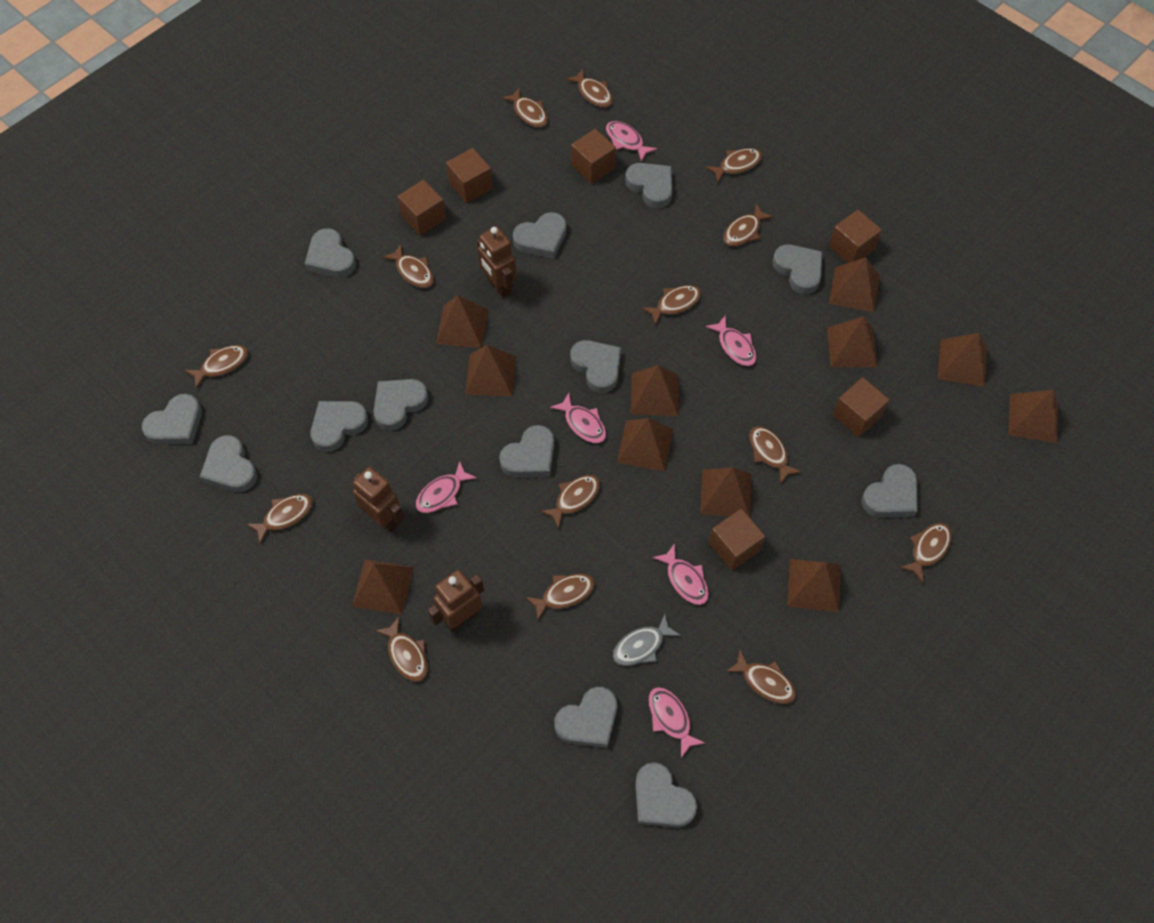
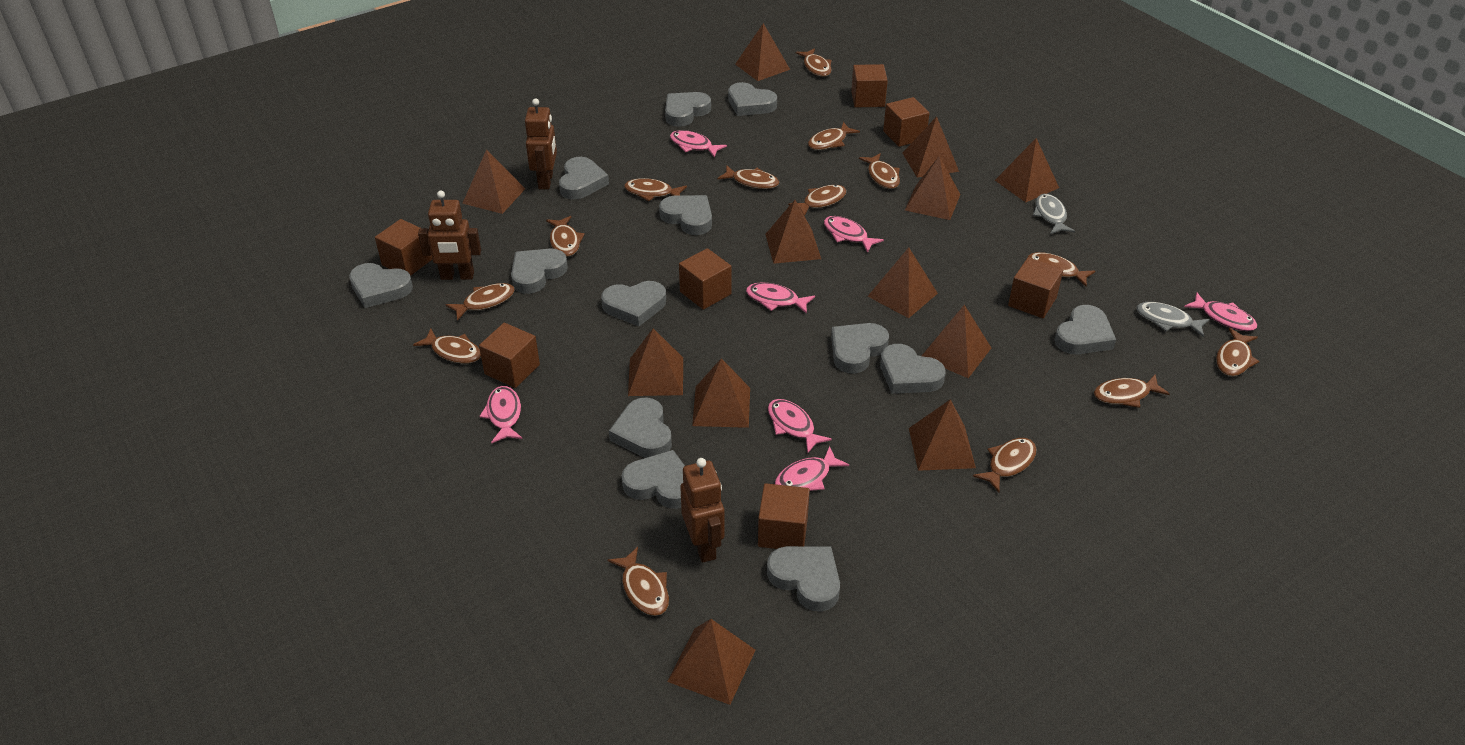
brown cube: [397,180,446,236] [446,148,493,203] [571,129,616,184] [709,509,765,570] [829,210,882,263] [833,377,889,437] = 6 -> [375,219,433,276] [479,323,540,388] [679,248,731,310] [758,483,810,549] [851,64,888,107] [883,97,930,147] [1008,257,1063,318] = 7
brown pyramid: [352,559,414,615] [436,295,489,348] [465,345,516,397] [617,418,673,471] [631,365,679,416] [700,467,751,518] [788,559,841,612] [827,317,878,367] [829,257,880,312] [938,333,987,387] [1008,390,1058,443] = 11 -> [462,150,525,214] [628,328,683,396] [667,619,756,705] [692,358,750,428] [735,23,790,81] [765,200,821,264] [868,247,938,318] [902,116,959,178] [905,156,961,220] [909,399,976,471] [922,305,991,378] [995,138,1059,202] = 12
grey fish: [613,614,681,666] = 1 -> [1033,194,1075,234] [1136,302,1210,337] = 2
pink fish: [416,461,477,513] [550,393,606,443] [606,121,657,162] [648,687,705,758] [653,543,709,605] [705,315,757,366] = 6 -> [479,386,523,443] [670,130,727,158] [746,282,815,314] [768,399,832,453] [775,446,849,491] [824,216,884,253] [1184,292,1257,331] = 7

